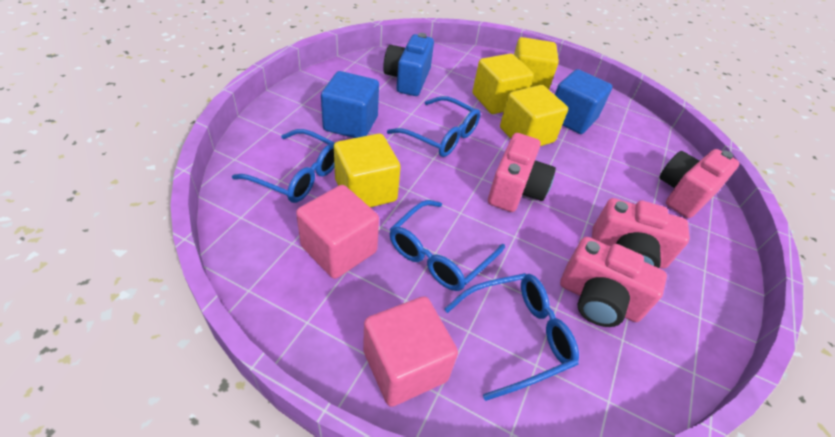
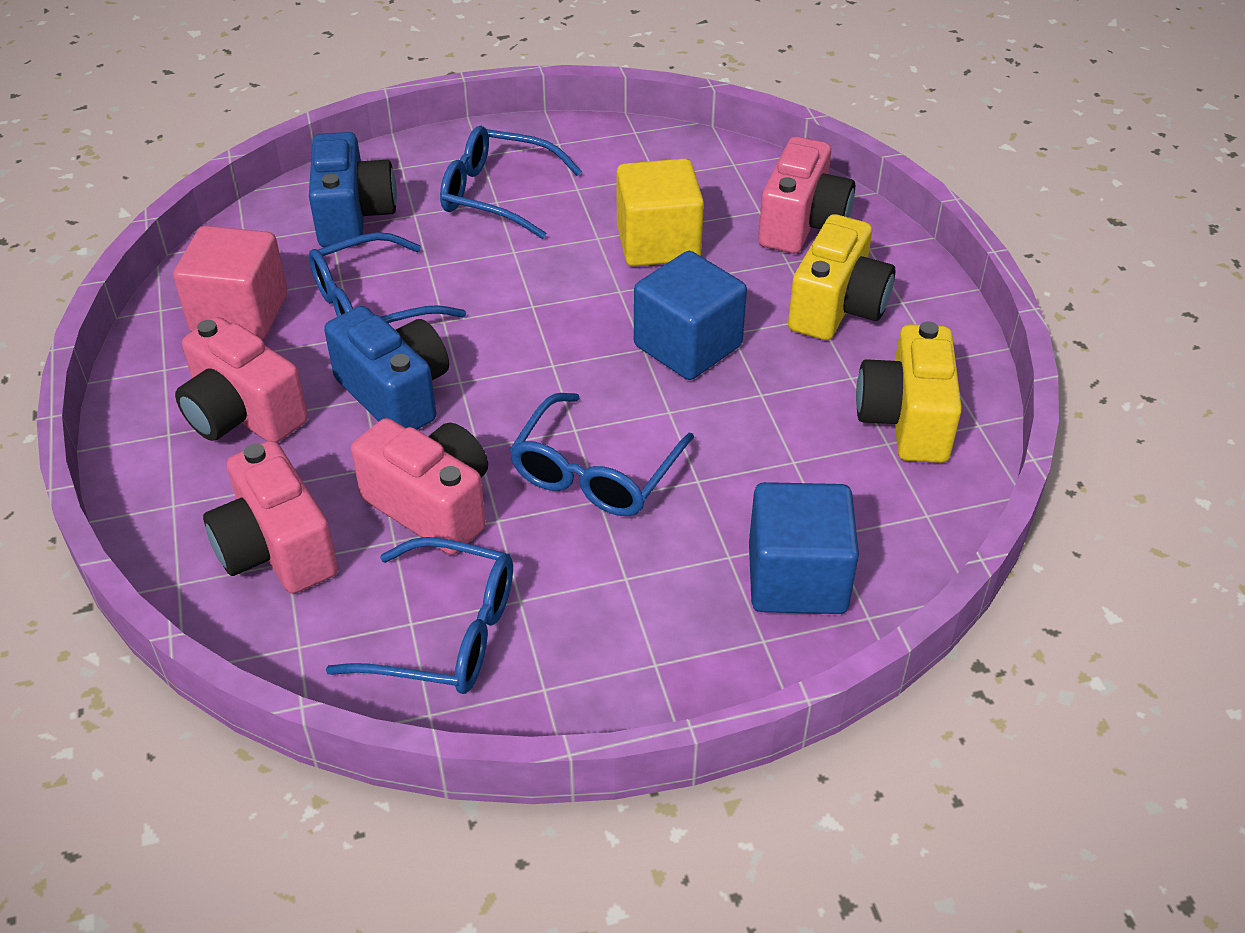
blue camera: [383,33,434,96] = 1 -> [309,132,397,247] [324,306,449,430] = 2
pink cube: [296,185,379,279] [363,296,458,407] = 2 -> [173,226,287,340] = 1
yellow camera: none = 0 -> [788,214,895,340] [856,321,962,463] = 2
yellow cube: [334,134,401,207] [472,54,534,114] [500,85,568,146] [514,37,559,90] = 4 -> [617,158,704,267] = 1

